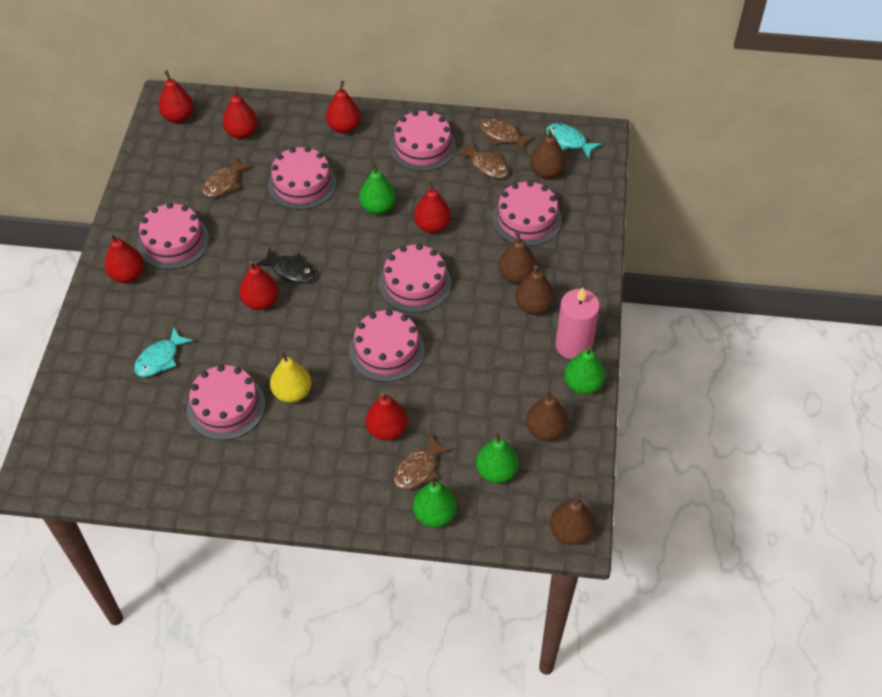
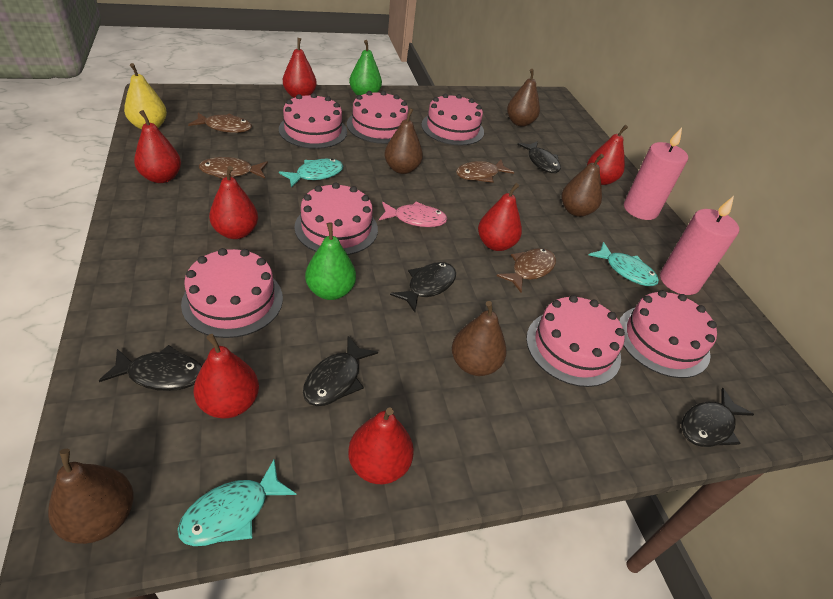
black fish: [255,247,315,284] = 1 -> [99,345,202,391] [303,336,378,406] [390,262,456,312] [517,141,561,173] [681,388,754,447] = 5
green pear: [359,162,396,215] [413,475,457,527] [476,431,519,483] [564,346,605,395] = 4 -> [305,222,356,300] [349,40,382,96] = 2
pink candle: [555,287,600,360] = 1 -> [624,127,688,220] [660,196,739,295] = 2
pink fish: none = 0 -> [379,201,448,227] = 1
turquoise fish: [134,327,193,377] [546,123,602,159] = 2 -> [177,460,296,546] [279,159,343,188] [589,242,659,286] = 3

